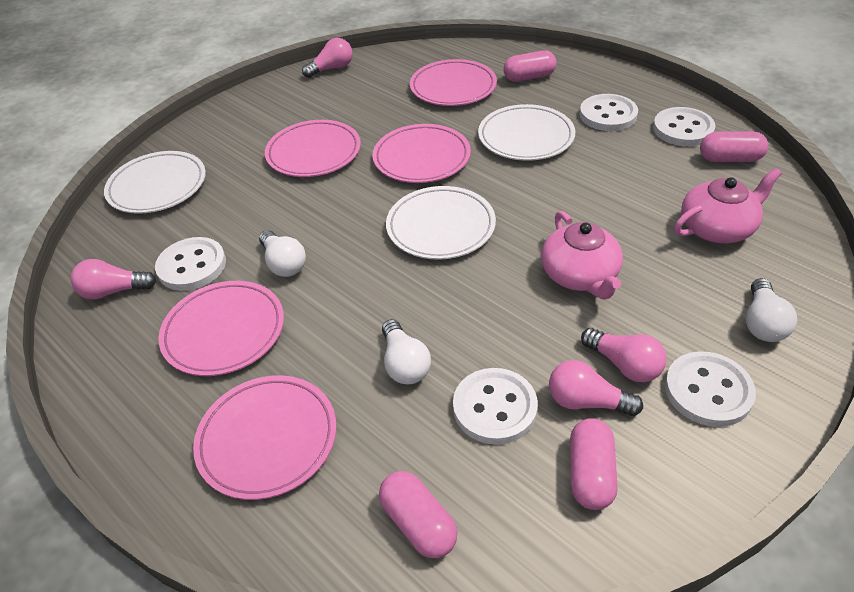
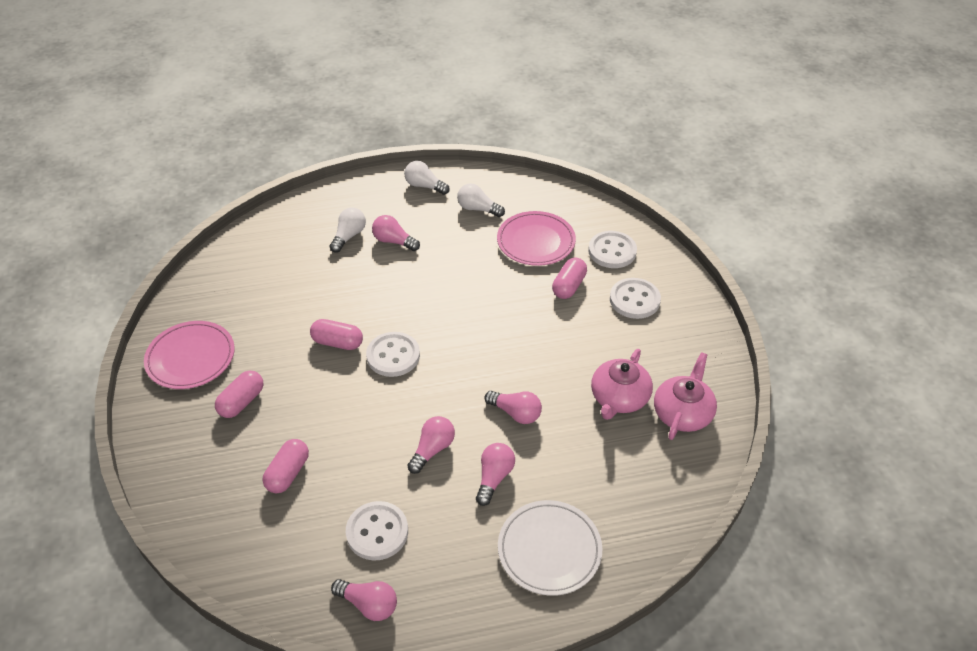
pink light bulb: [70,259,156,300] [302,38,353,78] [549,360,643,416] [581,328,667,382] = 4 -> [331,579,397,621] [372,215,420,251] [407,416,455,474] [476,443,515,506] [484,391,542,424] = 5
pink plate: [159,281,284,376] [193,375,337,500] [265,120,361,177] [372,124,471,183] [410,59,497,106] = 5 -> [144,321,235,389] [497,211,576,266] = 2
white button: [155,237,226,291] [453,368,538,445] [580,94,638,131] [653,107,716,146] [665,351,756,427] = 5 -> [346,501,408,561] [366,332,420,377] [588,231,637,268] [610,278,661,319] = 4
white plate: [104,151,206,214] [386,186,496,260] [478,104,576,161] = 3 -> [498,500,603,596] = 1

